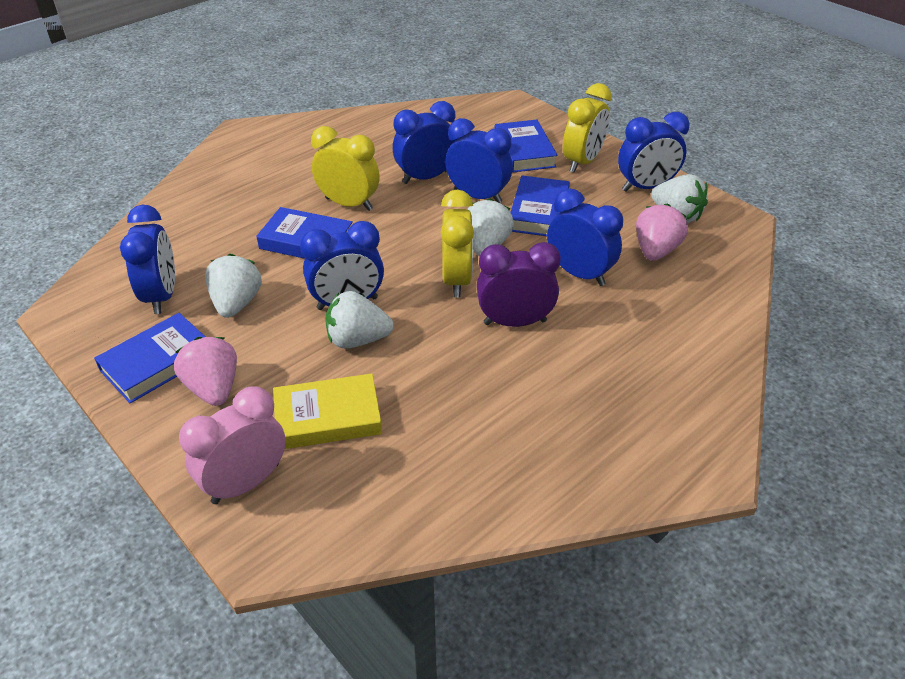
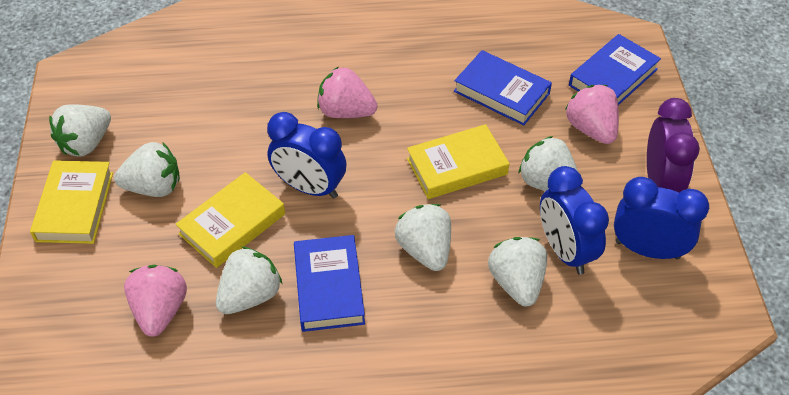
blue book: [94,313,205,403] [256,207,353,259] [494,120,558,173] [510,176,570,236] = 4 -> [294,235,365,332] [454,50,552,126] [569,34,661,105] = 3
blue clock: [120,205,175,314] [300,221,384,310] [393,101,457,184] [445,118,513,203] [547,188,623,286] [618,112,690,192] = 6 -> [267,112,346,199] [540,166,609,275] [614,177,709,259] = 3
pink clock: [179,387,286,504] = 1 -> none = 0
pink strawberry: [174,337,237,406] [636,203,688,261] = 2 -> [124,265,187,337] [317,66,378,118] [565,85,619,144] = 3
white strawberry: [205,254,262,318] [325,291,394,349] [467,198,514,256] [651,174,708,223] = 4 -> [49,104,111,157] [114,142,180,197] [216,246,282,314] [395,204,451,271] [488,237,547,306] [519,136,581,191] = 6
yellow book: [273,373,382,449] = 1 -> [30,160,113,244] [176,172,285,268] [407,124,510,199] = 3
yellow clock: [311,126,380,211] [441,190,474,297] [563,83,612,173] = 3 -> none = 0

